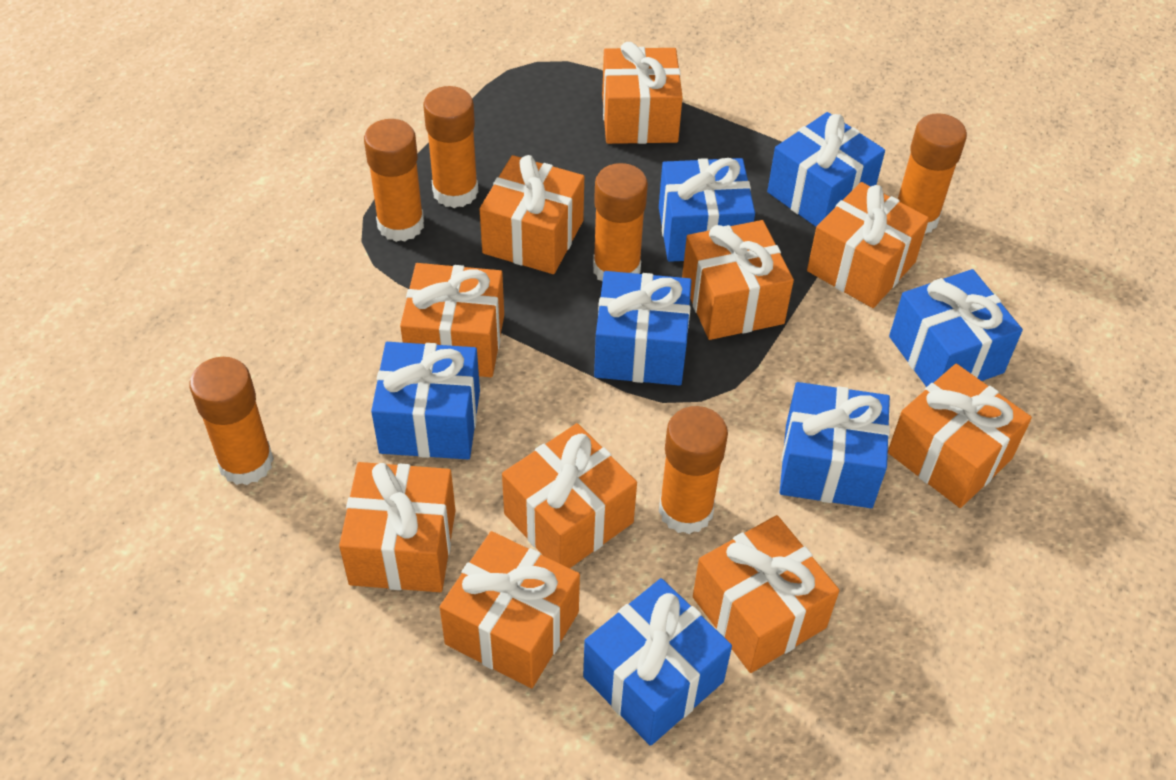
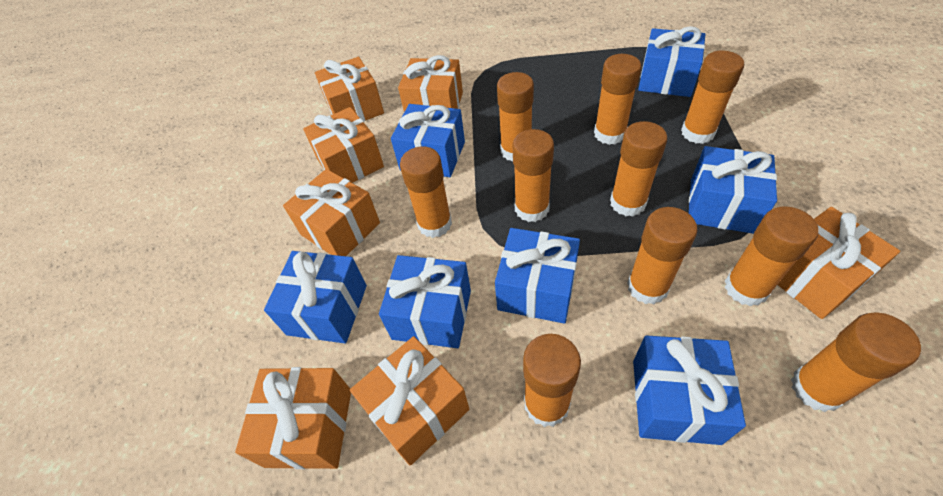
orange gift: [339,462,456,592] [400,263,504,377] [440,531,580,688] [480,155,584,274] [502,423,637,568] [602,42,683,144] [682,220,794,340] [693,515,839,673] [807,182,929,308] [888,364,1032,508] = 10 -> [235,367,351,469] [283,169,380,256] [303,107,384,183] [315,57,384,121] [350,336,469,466] [398,55,463,112] [778,207,900,319] = 7
orange glue stick: [190,357,274,485] [364,119,424,242] [423,86,478,208] [593,163,648,282] [659,406,728,534] [897,113,967,233] = 6 -> [400,147,452,238] [497,72,534,162] [513,129,554,222] [523,334,581,427] [594,54,641,145] [610,121,667,216] [627,207,697,304] [681,51,744,144] [725,206,819,307] [791,312,921,412] = 10

